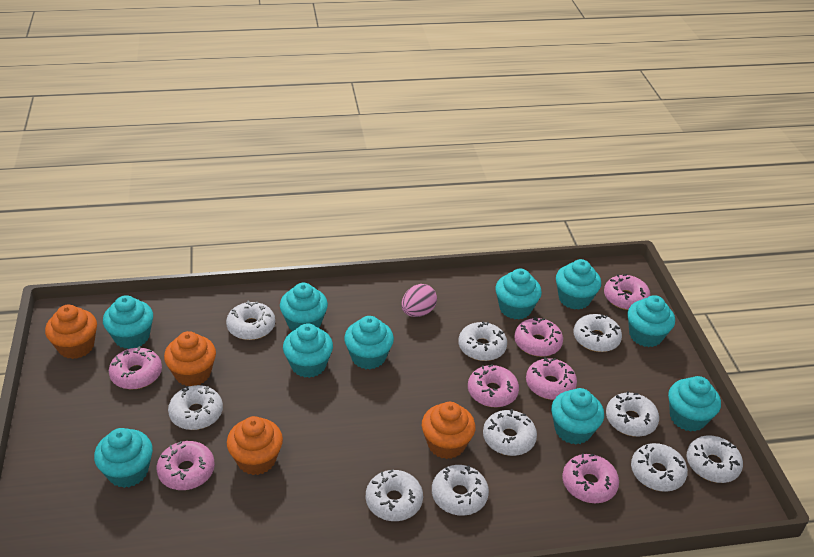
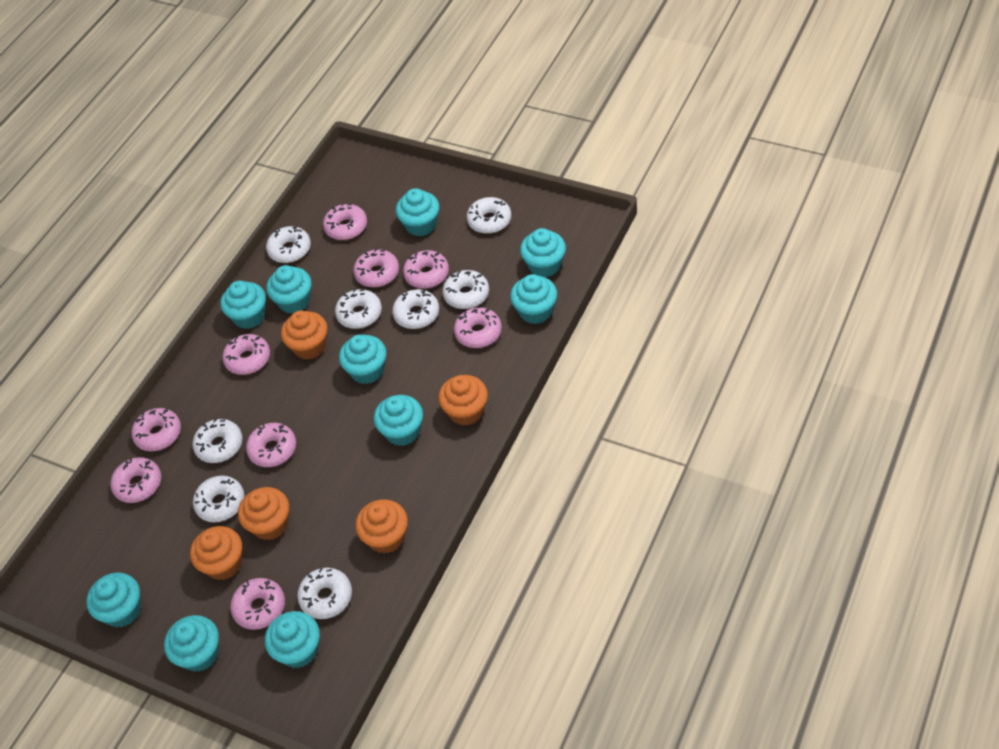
orange cupcake: [45,305,97,359] [164,331,216,386] [227,416,283,475] [422,402,475,459] = 4 -> [190,526,242,580] [238,487,289,540] [281,311,327,360] [355,499,408,554] [438,375,488,426] = 5
pink donut: [109,346,162,389] [156,441,215,490] [468,365,519,407] [514,317,563,357] [526,357,577,400] [562,453,619,503] [604,274,650,310] = 7 -> [110,457,161,503] [131,408,181,451] [222,334,270,375] [230,578,285,630] [246,423,296,467] [323,203,367,240] [353,248,399,287] [403,250,449,289] [454,307,502,348] = 9
pink egg: [401,284,437,317] = 1 -> none = 0
white donut: [168,385,223,430] [226,301,275,340] [366,470,423,521] [432,465,489,516] [458,321,507,361] [483,409,537,456] [573,314,622,352] [606,391,659,437] [631,443,688,492] [687,435,743,483] = 10 -> [192,418,243,463] [193,476,245,522] [266,226,311,263] [297,568,352,619] [335,289,382,329] [392,289,439,329] [442,270,489,309] [467,197,511,234] = 8

